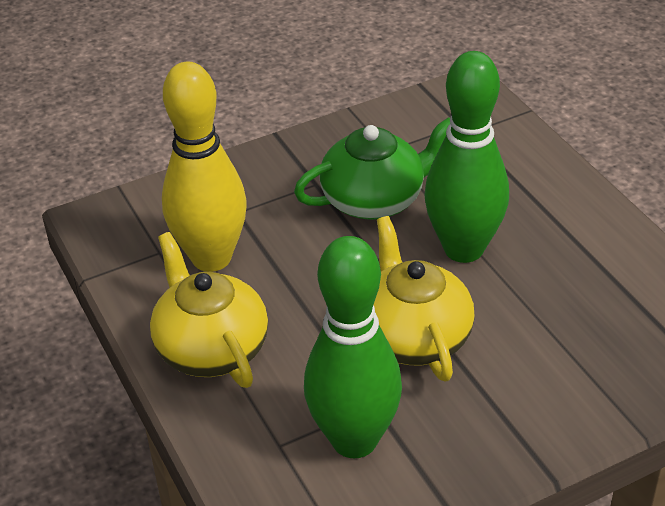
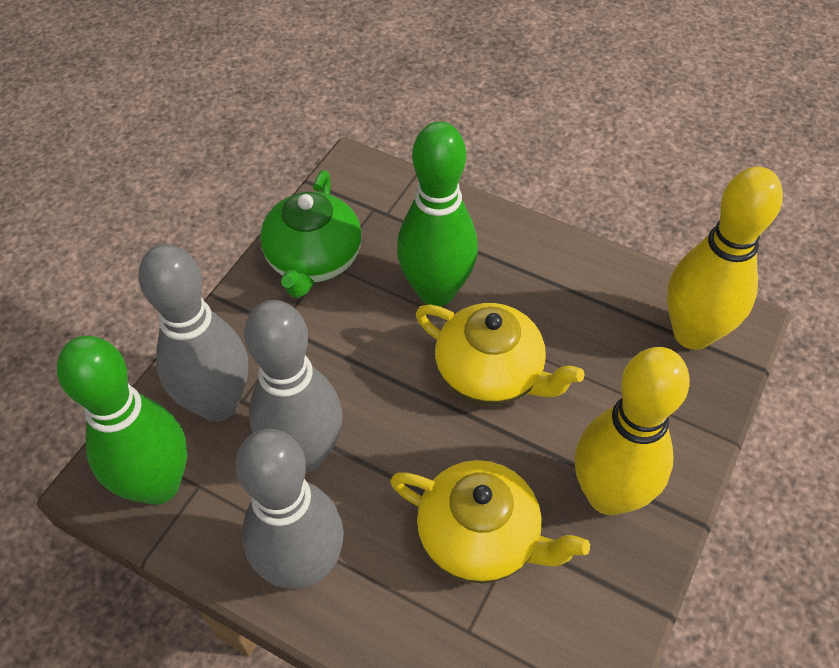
grey bowling pin: none = 0 -> [138,244,248,421] [236,429,344,589] [244,300,343,473] = 3
yellow bowling pin: [162,62,247,272] = 1 -> [575,347,690,515] [667,167,783,350] = 2

